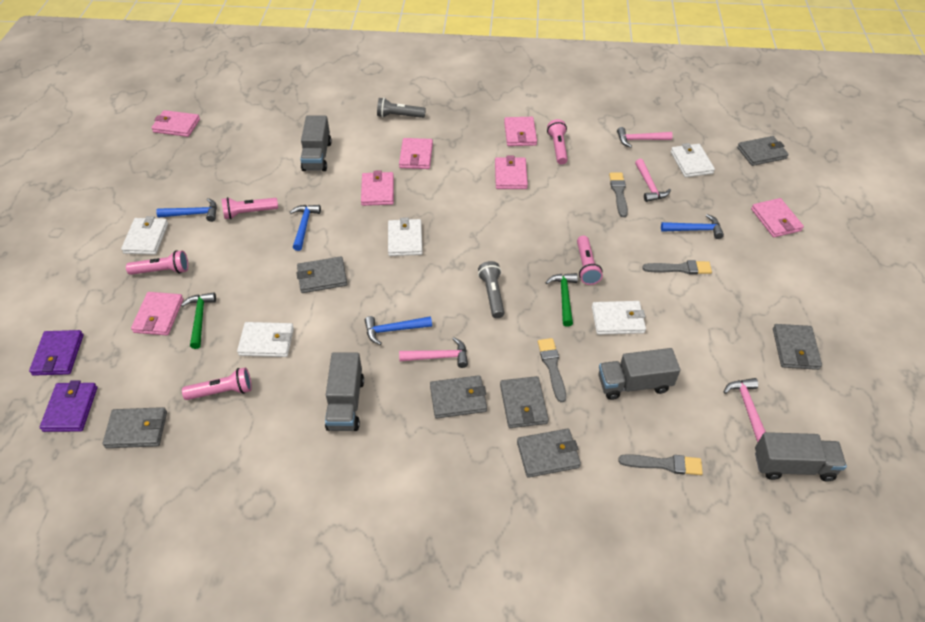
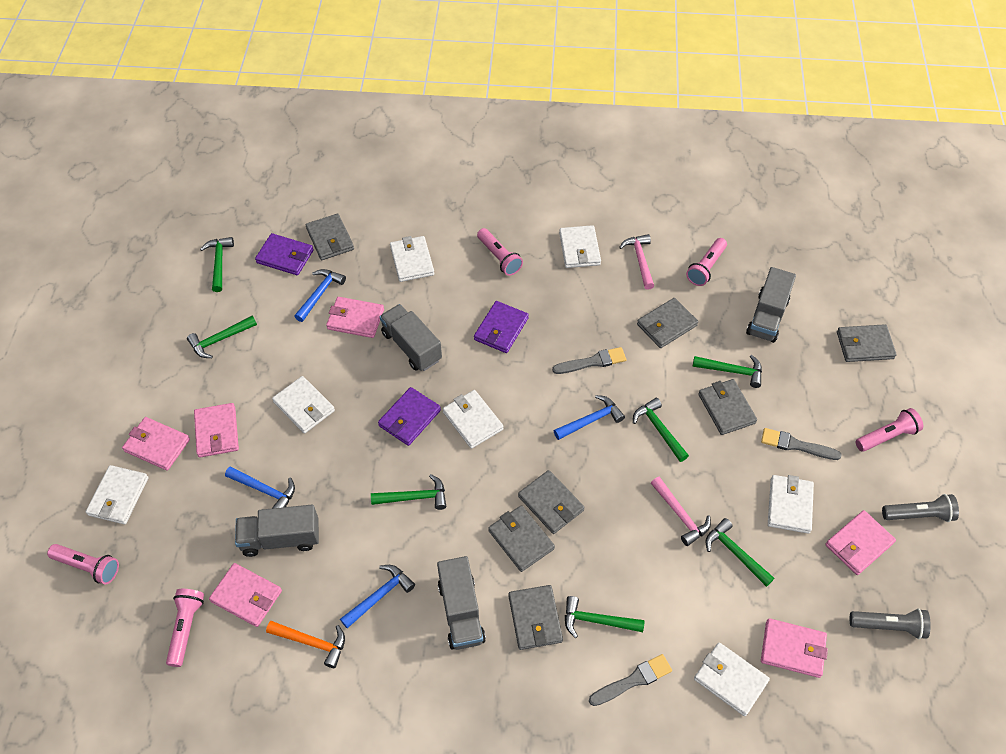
green hammer: [181,292,216,349] [545,273,578,327] = 2 -> [187,316,257,358] [200,237,234,292] [371,474,446,510] [565,596,645,638] [633,398,689,462] [693,355,762,388] [705,518,774,587] = 7
grey brush: [538,338,566,402] [609,173,628,217] [618,454,703,475] [642,260,712,274] = 4 -> [552,347,626,374] [589,654,672,706] [761,428,842,460] = 3
orange hammer: none = 0 -> [266,621,345,668] = 1
pink hammer: [399,337,468,368] [617,127,673,148] [635,159,671,202] [724,378,766,443] = 4 -> [619,234,654,290] [651,477,711,546] = 2
pink wallet: [131,292,183,335] [151,110,200,137] [361,170,394,206] [399,138,433,169] [495,156,528,189] [504,117,537,146] [751,198,804,237] = 7 -> [122,417,190,471] [194,403,239,457] [209,563,282,627] [326,297,384,338] [761,618,828,678] [825,510,896,575] = 6
purple wallet: [29,330,84,376] [40,381,97,432] = 2 -> [255,233,314,275] [378,387,441,446] [474,301,529,353] = 3
white wallet: [121,216,168,255] [237,322,294,357] [388,217,423,256] [592,301,646,335] [671,143,715,177] = 5 -> [86,465,148,524] [272,376,335,433] [390,236,434,282] [443,390,504,449] [559,225,601,268] [694,642,770,716] [768,475,814,534] = 7

